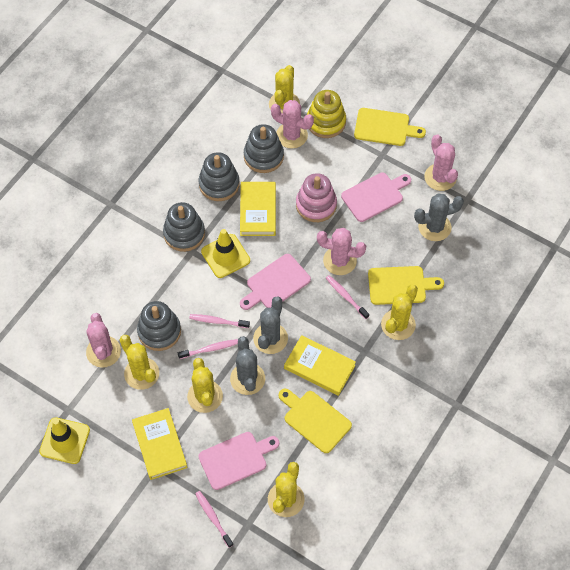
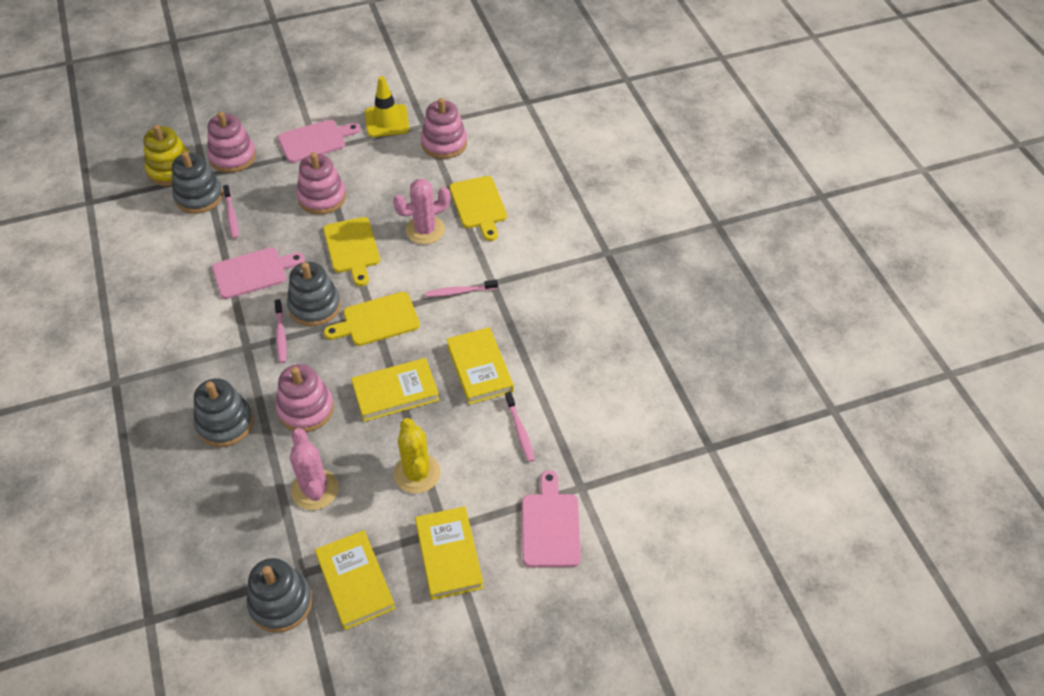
grey cactus: [230,336,265,395] [253,296,288,354] [414,193,464,241] = 3 -> none = 0
pink cactus: [86,313,121,368] [271,100,314,149] [317,228,366,275] [424,134,458,191] = 4 -> [290,428,339,510] [393,179,450,244] = 2
pink stacking toy: [296,173,337,222] = 1 -> [207,111,256,173] [276,364,334,432] [297,152,346,215] [421,98,467,159] = 4
yellow book: [132,408,188,480] [240,182,276,236] [284,335,356,396] = 3 -> [315,530,395,630] [351,358,439,422] [415,506,484,600] [446,327,514,405] = 4
yellow cactus: [120,335,159,390] [187,358,223,413] [268,462,305,517] [269,65,300,114] [381,284,418,340] = 5 -> [394,418,441,494] = 1
yellow traffic cone: [39,417,90,464] [201,229,250,278] = 2 -> [365,76,409,137] = 1

